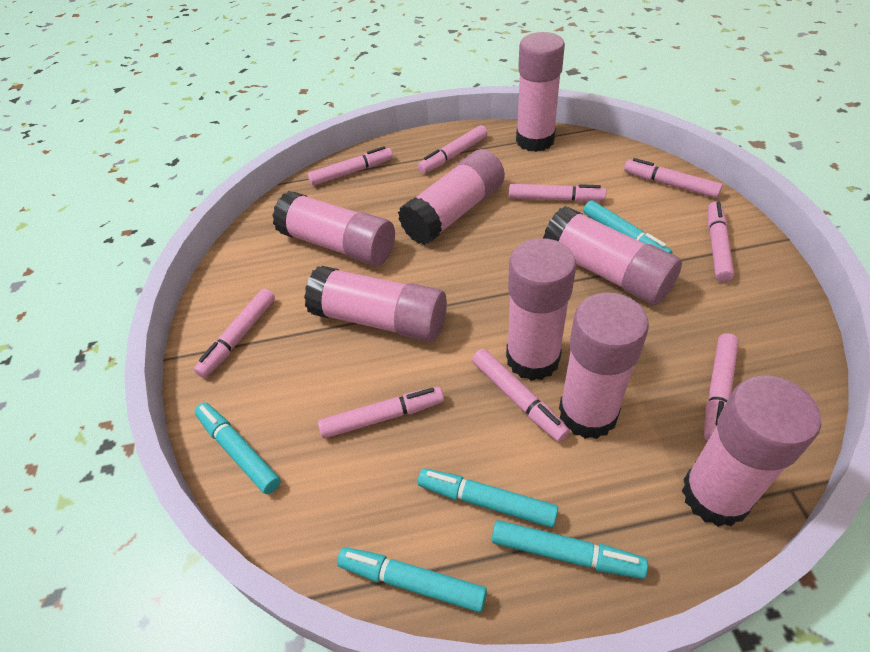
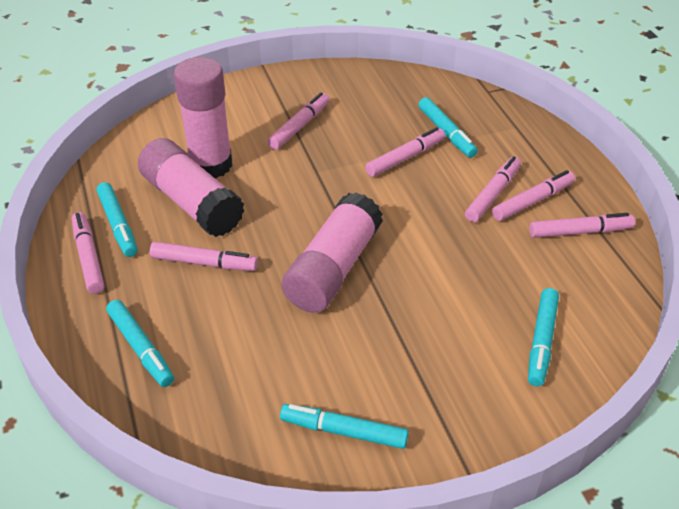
pink glue stick: [272,191,395,266] [304,266,447,342] [398,149,505,245] [506,238,576,381] [516,32,565,152] [543,206,682,305] [559,292,649,439] [682,375,821,527] = 8 -> [138,138,244,237] [174,57,232,179] [281,192,383,313] = 3
pink marker: [194,289,275,378] [308,146,393,186] [318,387,444,438] [418,125,487,174] [472,349,570,442] [509,184,606,202] [624,158,723,198] [704,333,739,441] [708,201,734,282] = 9 -> [72,212,104,294] [150,242,258,271] [267,92,330,150] [365,127,445,177] [465,156,521,222] [492,170,575,221] [529,213,635,238] = 7

